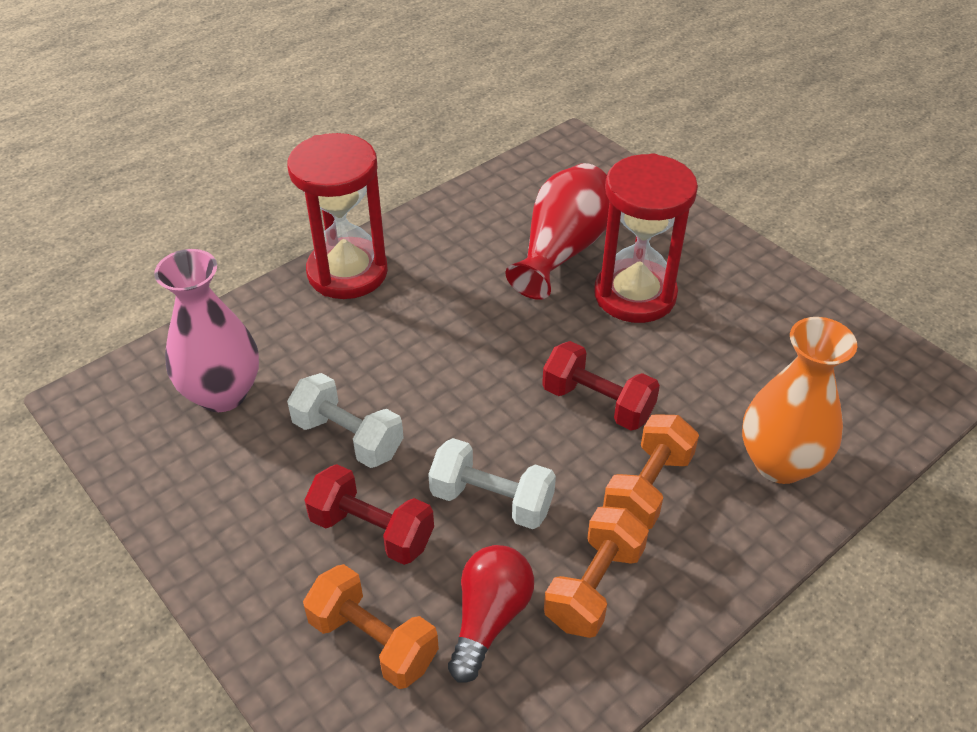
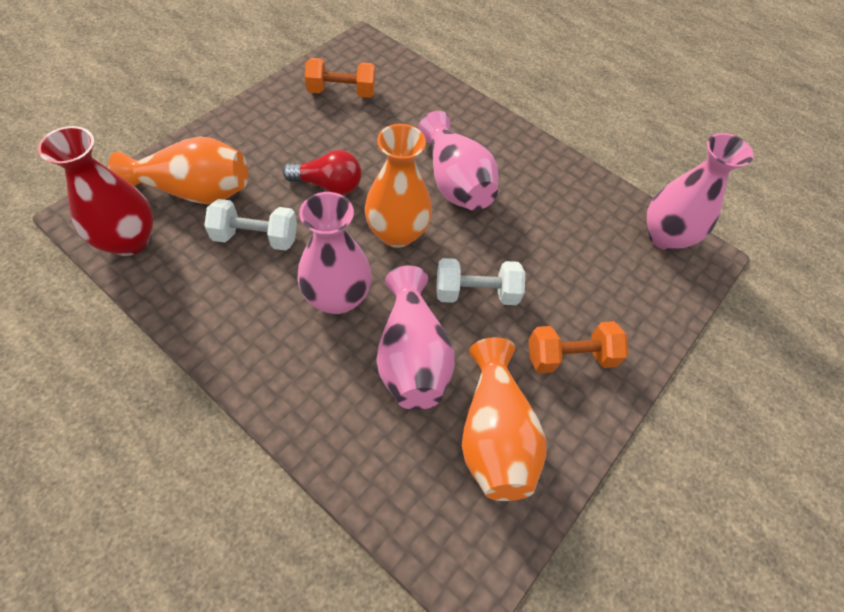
orange dumbbell: [303,564,439,689] [544,506,649,638] [603,414,699,529] = 3 -> [305,58,375,98] [529,321,628,373] = 2
orange vase: [742,317,857,484] = 1 -> [108,137,248,204] [365,124,432,248] [462,337,547,501] = 3
pink vase: [154,249,259,412] = 1 -> [297,192,372,314] [377,265,455,410] [418,111,498,211] [647,133,754,251] = 4
red dumbbell: [305,464,434,565] [542,341,660,431] = 2 -> none = 0
red hourglass: [287,133,388,299] [594,153,698,323] = 2 -> none = 0

